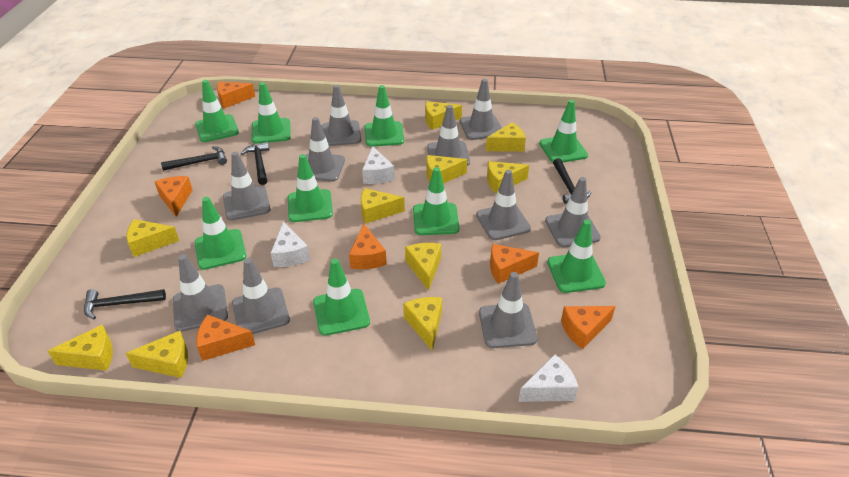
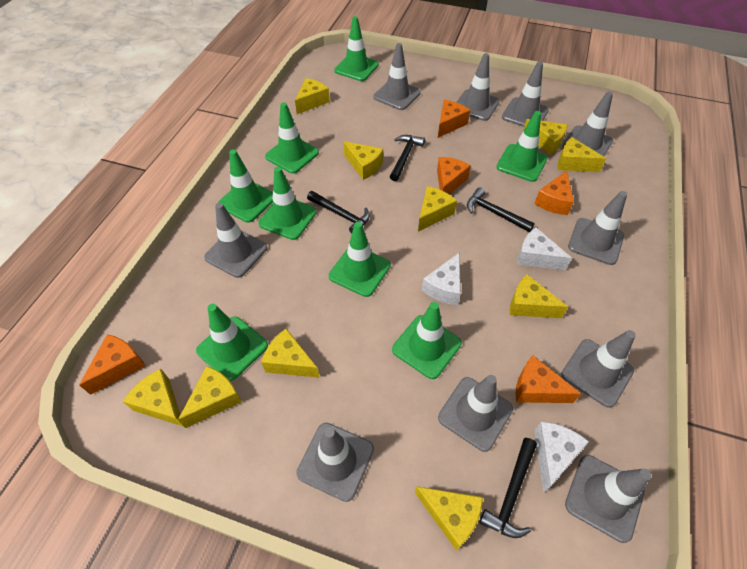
green traffic cone: [194,197,246,270] [195,80,239,142] [251,82,291,144] [288,154,333,222] [313,258,370,336] [364,85,404,147] [413,167,460,235] [539,100,588,162] [547,220,606,293] = 9 -> [196,304,268,381] [218,149,273,223] [258,167,317,240] [265,102,319,173] [329,222,391,297] [334,16,379,81] [392,302,462,379] [497,111,547,182] = 8
orange cheese: [155,176,192,217] [196,314,255,361] [217,82,255,109] [349,224,387,269] [490,244,539,284] [561,306,616,349] = 6 -> [79,334,145,395] [437,157,471,194] [438,100,470,138] [515,355,581,403] [534,170,574,215] = 5

